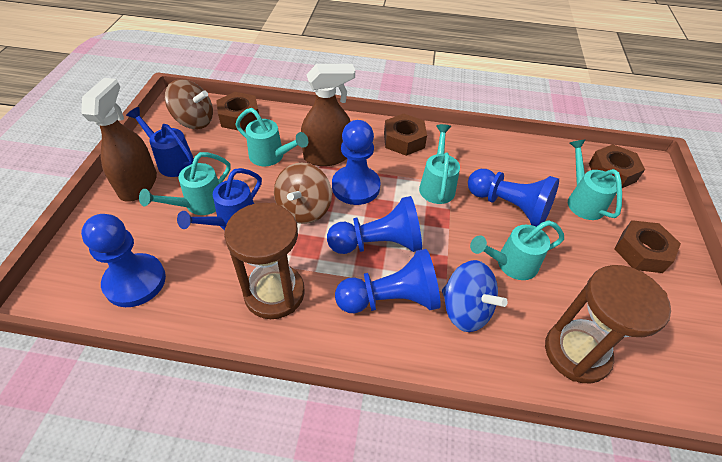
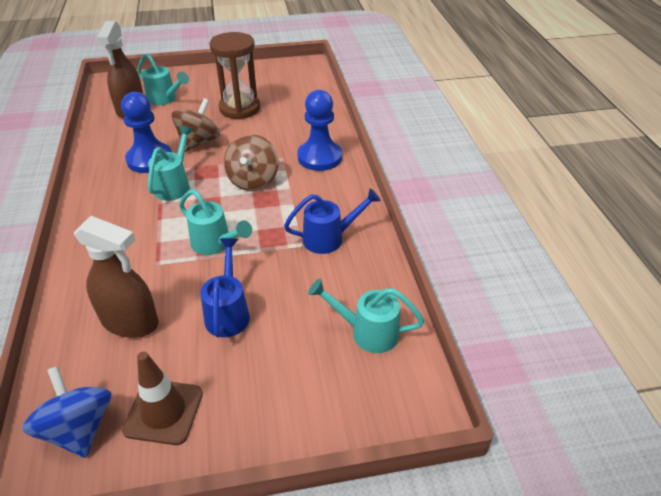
blue pawn: [81,214,166,307] [327,196,422,254] [332,120,380,205] [335,249,441,313] [468,169,559,227] = 5 -> [121,92,172,173] [297,90,342,171] = 2
brown hourglass: [224,203,305,319] [545,265,671,384] = 2 -> [209,32,260,119] = 1
brown nut: [216,92,259,130] [384,114,427,156] [589,144,645,188] [614,220,681,273] = 4 -> none = 0
brown traffic cone: none = 0 -> [122,352,203,445] = 1
turquoise watering can: [139,152,231,215] [235,108,308,166] [419,124,460,204] [470,220,564,280] [568,139,622,220] = 5 -> [137,54,189,105] [148,126,193,201] [179,189,252,255] [308,279,424,353] = 4

